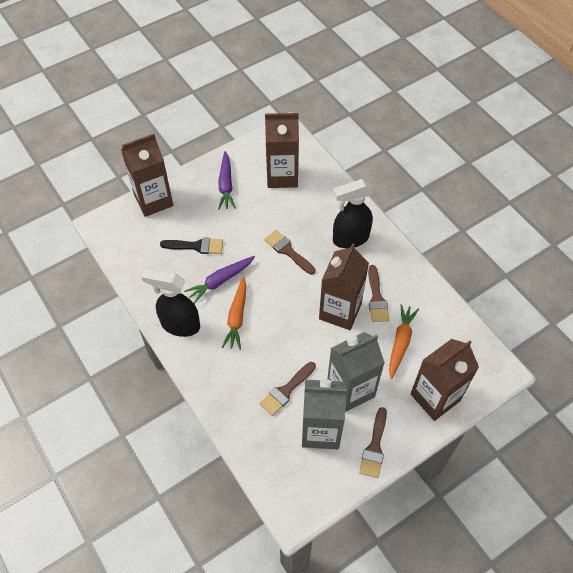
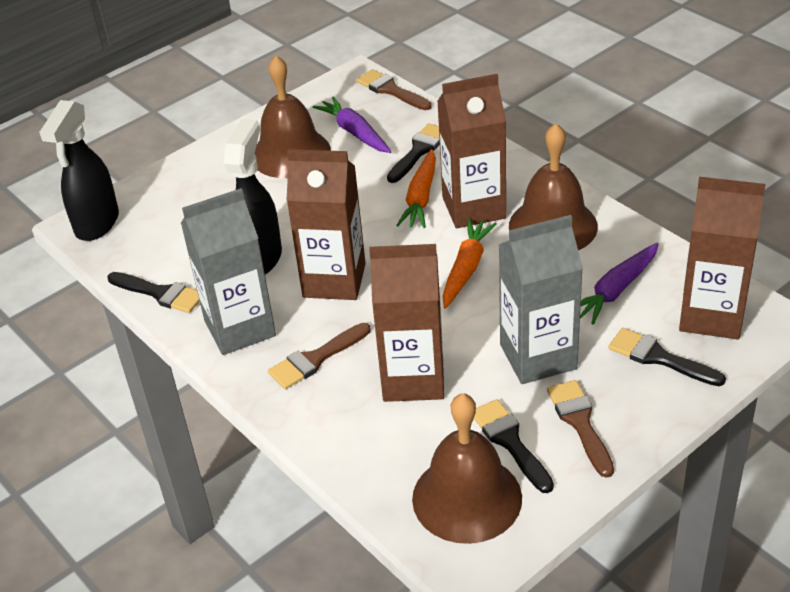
black brush: [160,237,223,254] = 1 -> [107,272,200,313] [387,124,440,183] [474,399,554,493] [608,328,726,386] = 4
brown bell: none = 0 -> [255,55,331,178] [412,393,522,544] [509,123,598,251] = 3
brown brush: [259,362,316,416] [265,230,315,275] [359,407,387,478] [368,265,390,322] = 4 -> [268,323,371,389] [356,69,432,110] [547,380,614,478] = 3

